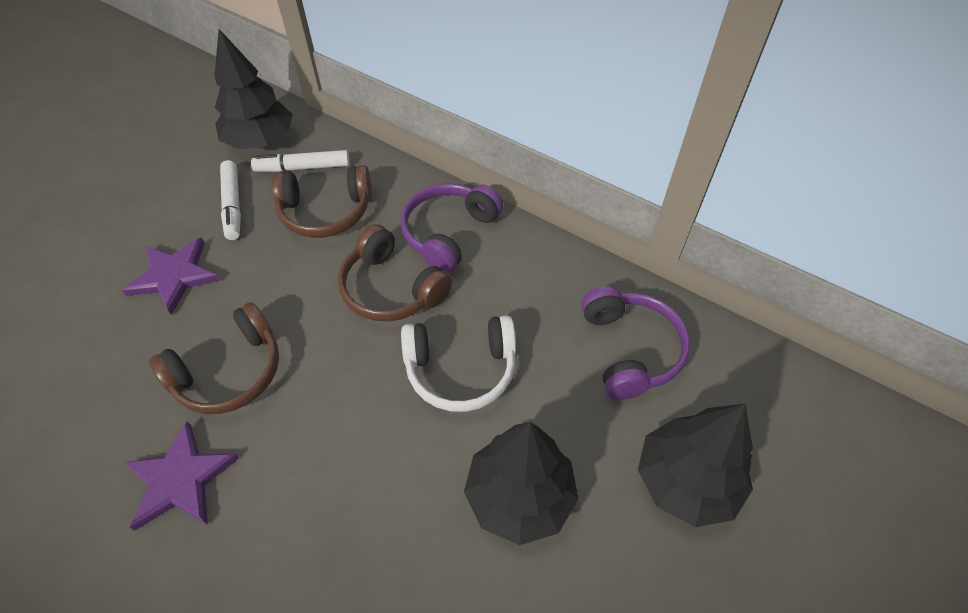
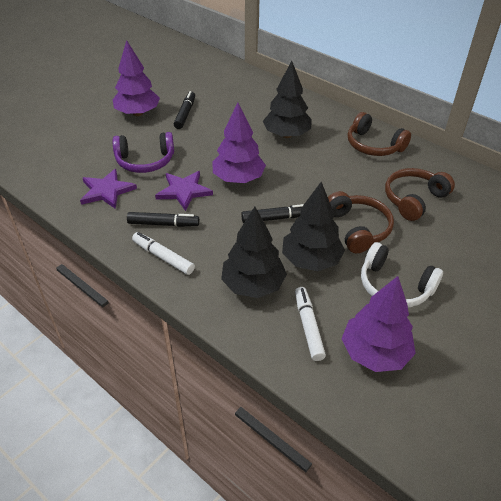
black marker: none = 0 -> [127,212,199,227] [174,91,195,129] [241,204,304,223] = 3
purple headphones: [401,183,503,273] [581,286,691,400] = 2 -> [113,132,174,173] = 1
purple tree: none = 0 -> [113,40,160,116] [212,103,266,183] [341,276,416,372] = 3

